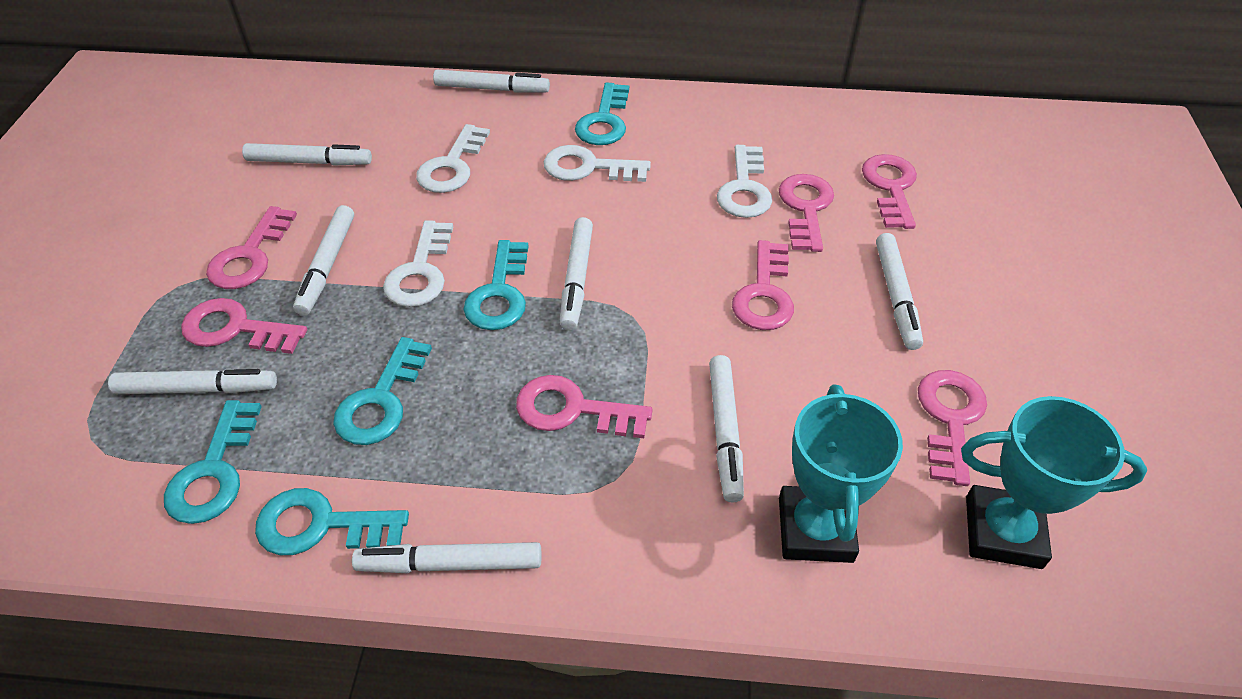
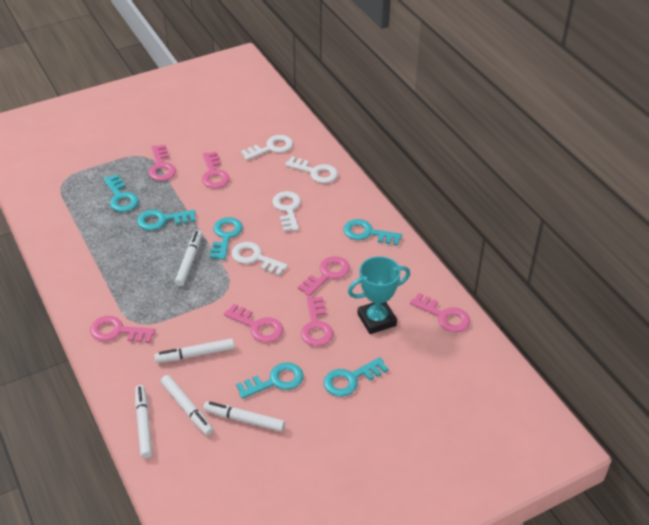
turquoise key: [164,400,262,524] [255,488,409,555] [333,337,432,445] [463,240,528,330] [575,83,629,145] = 5 -> [103,174,139,212] [137,210,196,231] [210,217,243,260] [236,362,304,399] [324,357,389,397] [343,219,402,246] = 6
turquoise trophy: [779,385,903,563] [961,396,1147,569] = 2 -> [348,256,410,334] = 1
white marker: [108,369,277,394] [242,143,372,166] [293,205,354,316] [352,542,542,573] [433,70,550,92] [560,217,593,331] [709,355,744,503] [876,233,923,350] = 8 -> [135,385,152,458] [154,338,235,363] [161,375,213,436] [175,230,202,286] [203,401,285,432] = 5

